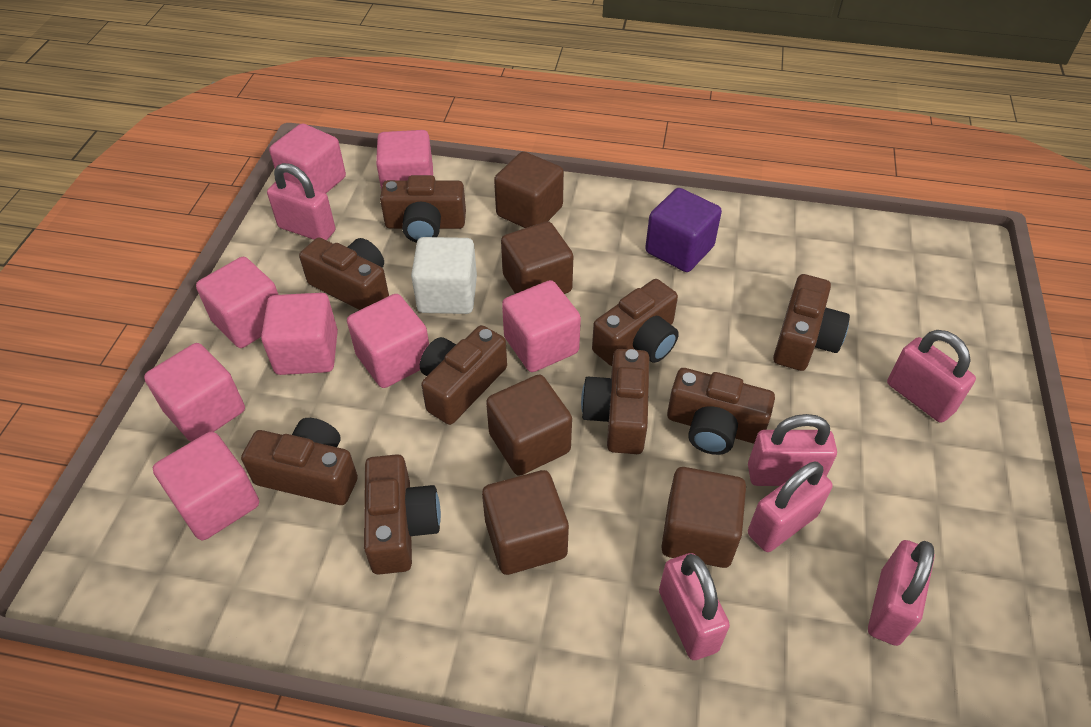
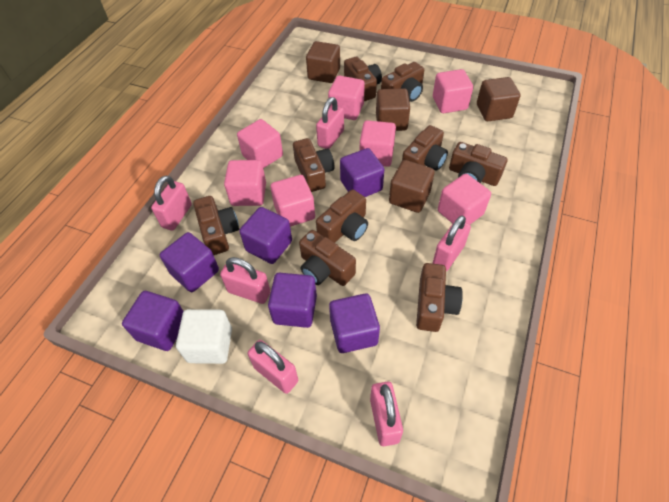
brown cube: [482,470,569,575] [486,375,572,476] [494,152,564,228] [501,221,573,294] [661,467,746,568] = 5 -> [306,41,340,83] [376,88,410,131] [389,160,435,213] [477,77,521,121] = 4
pink cube: [144,343,245,442] [153,432,259,540] [196,257,278,348] [261,293,338,375] [269,124,346,193] [347,294,429,388] [376,130,433,190] [502,280,581,372] = 8 -> [224,160,266,206] [237,119,283,168] [270,175,315,227] [328,76,365,120] [360,120,396,167] [433,69,473,113] [438,174,491,225] = 7
purple cube: [645,188,722,272] = 1 -> [122,291,184,351] [160,232,219,292] [239,207,292,264] [268,273,317,328] [329,294,380,353] [340,148,384,197] = 6

